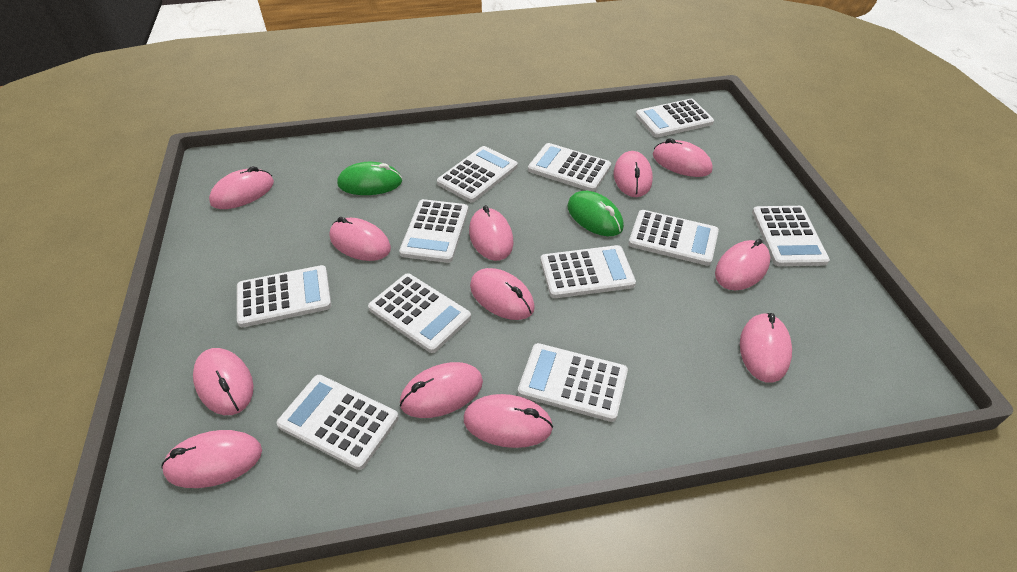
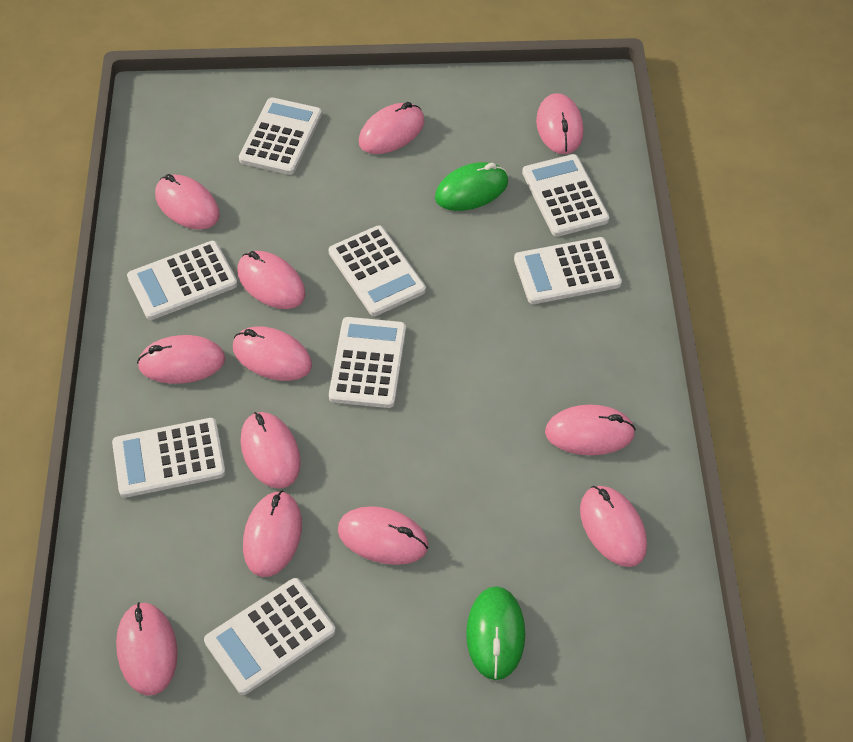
white calculator: [237,265,331,327] [277,375,399,470] [368,273,471,353] [399,199,468,263] [437,146,518,202] [518,343,628,422] [528,143,611,192] [540,245,636,298] [629,210,719,266] [636,99,714,137] [752,206,830,266] = 11 -> [112,418,226,498] [127,241,238,320] [204,578,336,695] [239,97,322,175] [329,225,426,316] [329,317,406,408] [514,237,622,304] [522,154,609,237] = 8

